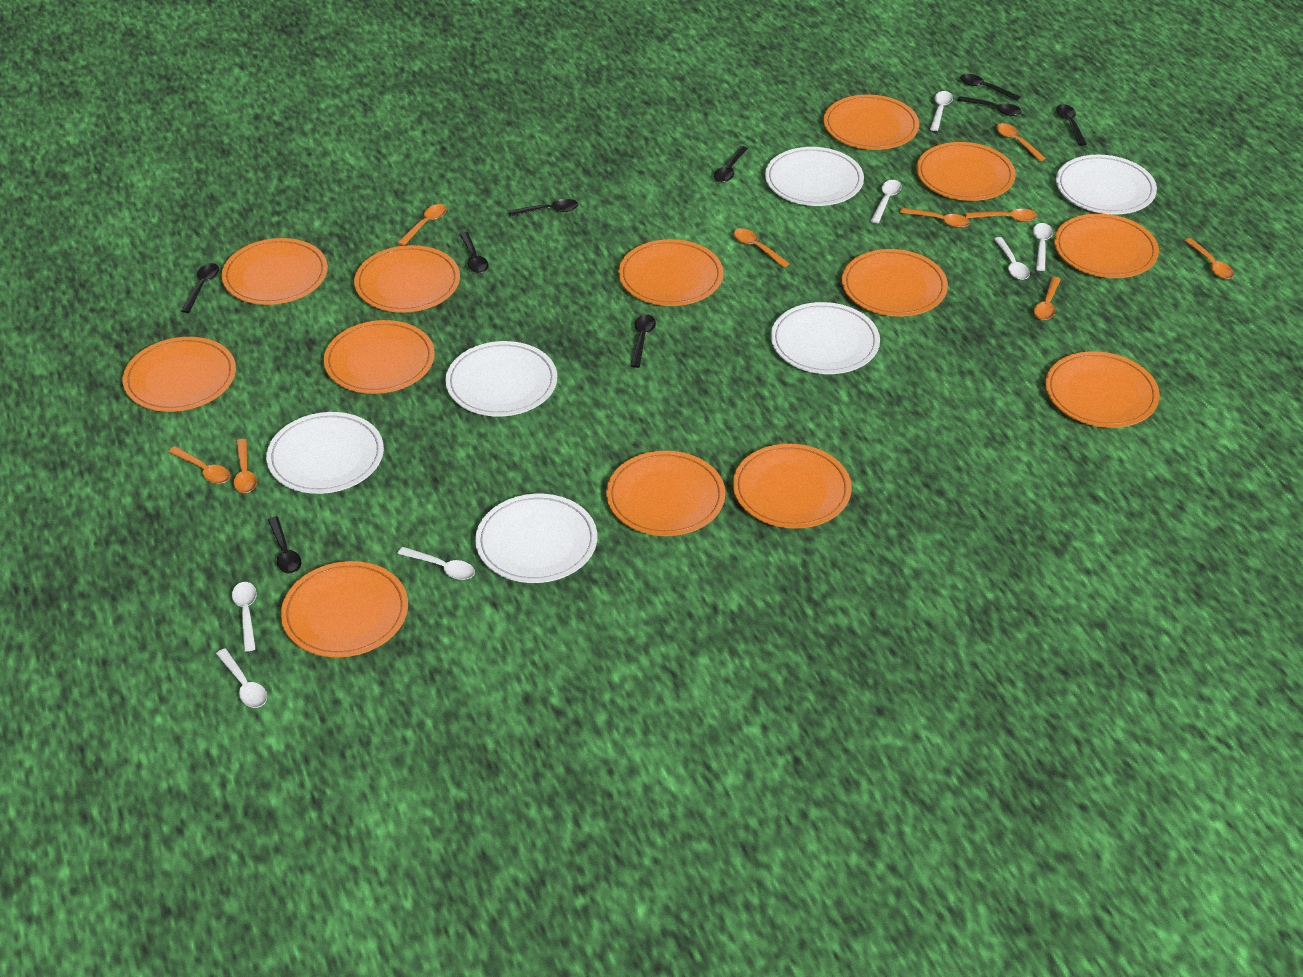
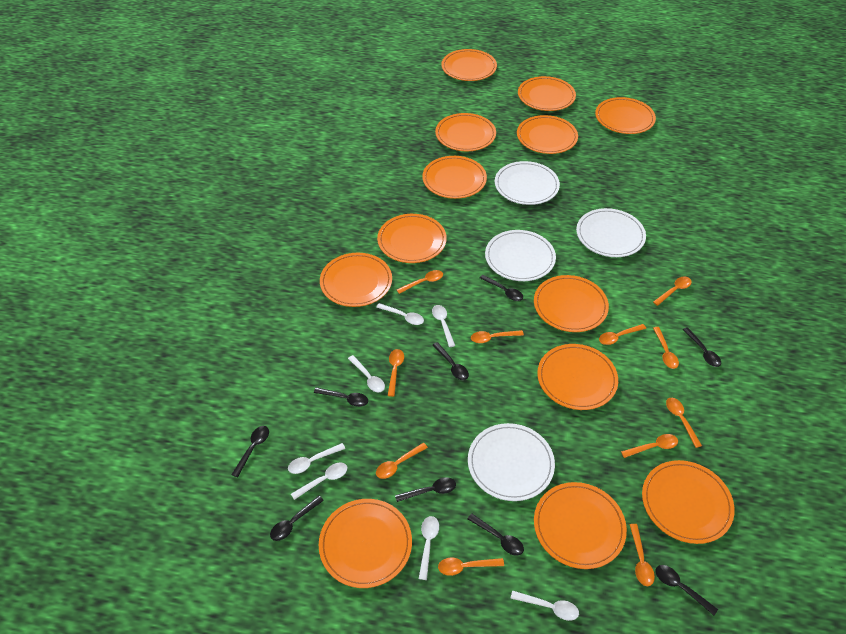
orange spoon: [168,446,230,484] [234,439,257,493] [397,204,447,246] [733,228,789,268] [900,208,970,228] [966,209,1037,222] [996,123,1046,161] [1034,277,1061,320] [1184,238,1234,279] = 9 -> [376,443,428,479] [388,349,404,397] [397,270,443,294] [438,558,504,576] [471,330,524,343] [599,324,646,345] [621,434,678,458] [629,524,655,586] [653,277,692,306] [653,327,679,369] [666,398,702,448] = 11
white plate: [266,412,384,494] [445,341,557,417] [475,494,597,583] [765,147,864,206] [771,302,880,374] [1056,155,1157,215] = 6 -> [468,423,555,501] [485,230,556,281] [495,161,560,205] [576,208,646,257] = 4

